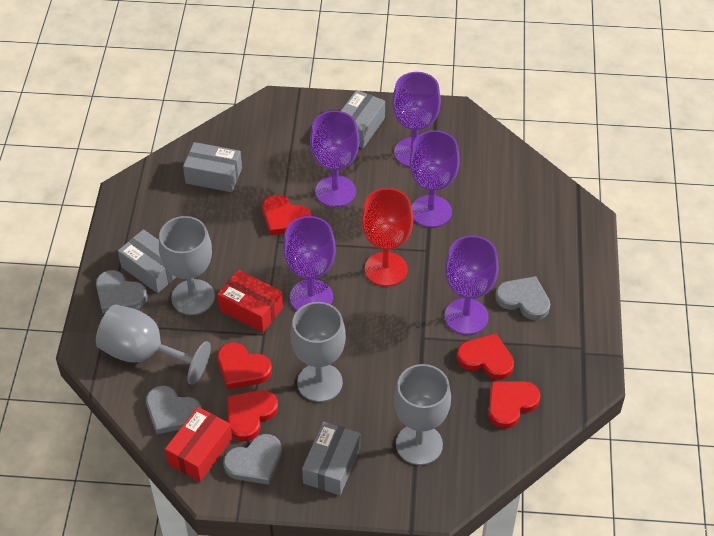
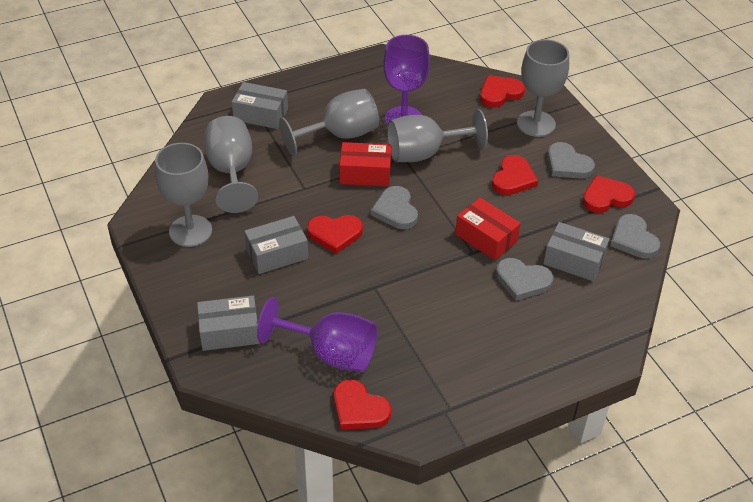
grey goblet: [96,304,211,385] [159,216,215,315] [291,302,346,402] [394,364,451,465] = 4 -> [155,143,212,247] [204,116,258,213] [279,88,379,156] [387,109,488,162] [517,39,569,137] = 5
purple goblet: [283,216,336,310] [310,111,359,207] [392,72,441,167] [410,130,460,228] [445,236,499,335] = 5 -> [257,297,377,372] [383,35,430,126] = 2
red goblet: [362,188,413,286] = 1 -> none = 0

